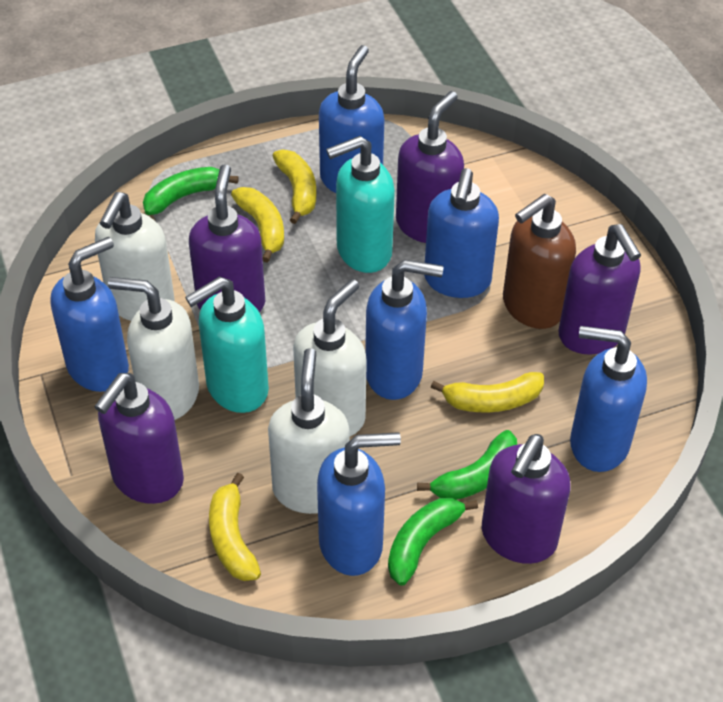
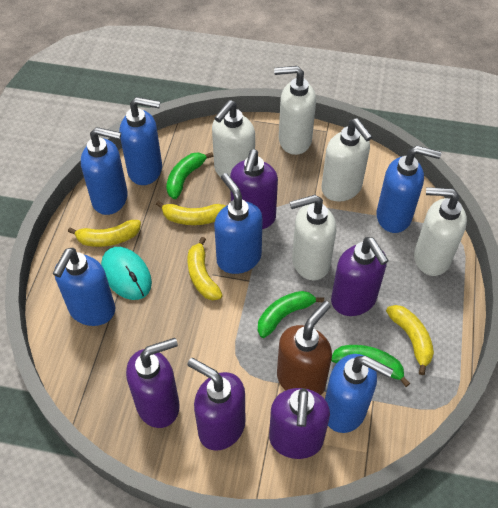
turquoise mouse: none = 0 -> [101,247,152,300] = 1
turquoise soap dispenser: [185,276,269,413] [326,136,395,273] = 2 -> none = 0
white soap dispenser: [95,192,174,321] [108,277,199,420] [268,348,350,514] [293,279,367,436] = 4 -> [212,100,255,177] [274,66,316,155] [290,195,336,281] [321,118,372,202] [414,187,467,276] = 5

